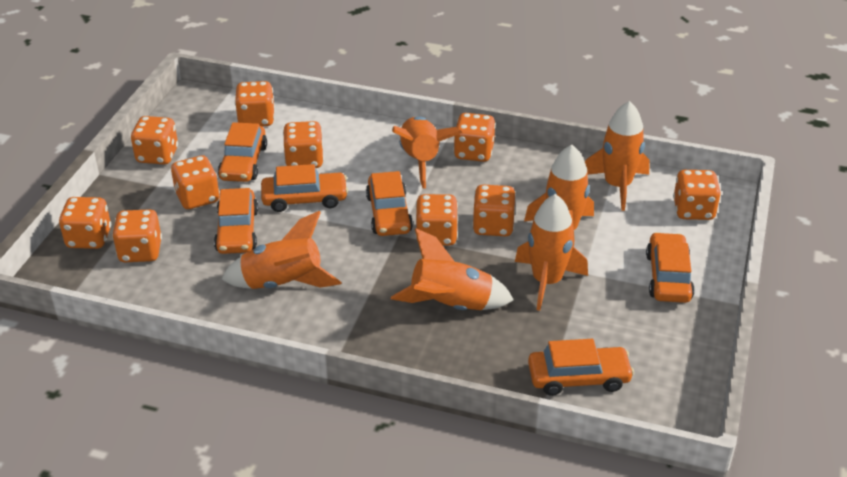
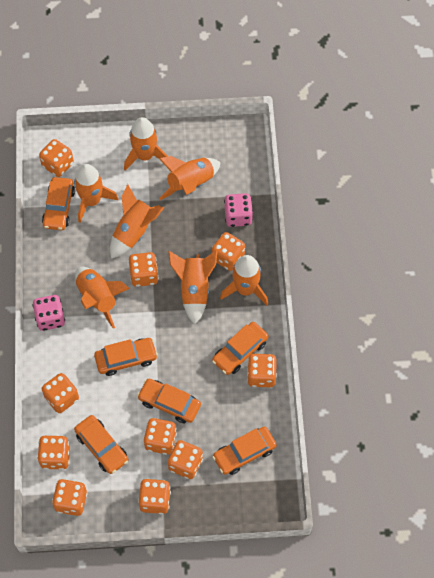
orange rocket: [222,211,342,289] [391,228,514,310] [392,117,462,189] [515,194,588,311] [524,145,594,246] [585,101,650,211] = 6 -> [74,164,118,222] [75,267,130,329] [110,184,164,259] [124,117,168,171] [159,156,221,200] [168,250,218,324] [220,255,268,305] = 7
pink dice: none = 0 -> [33,295,65,331] [224,193,253,227] = 2

